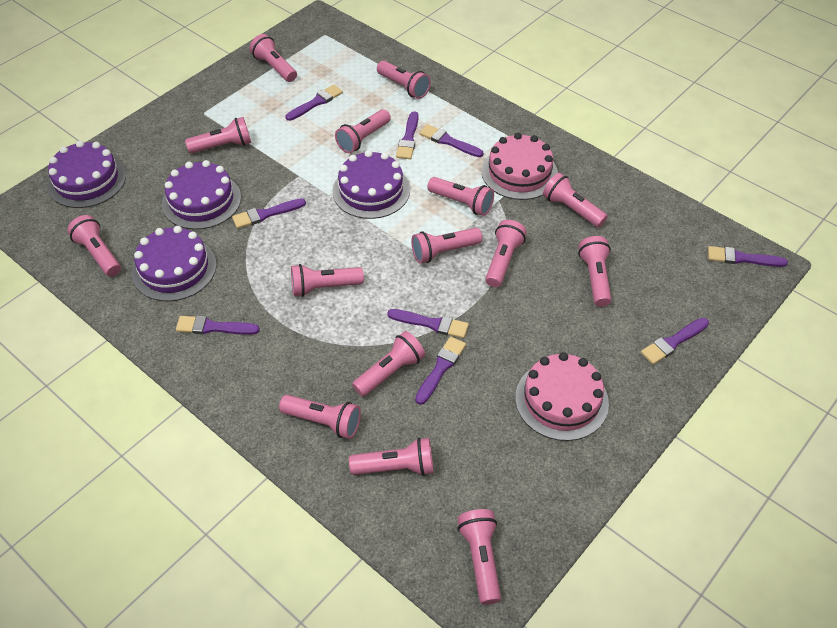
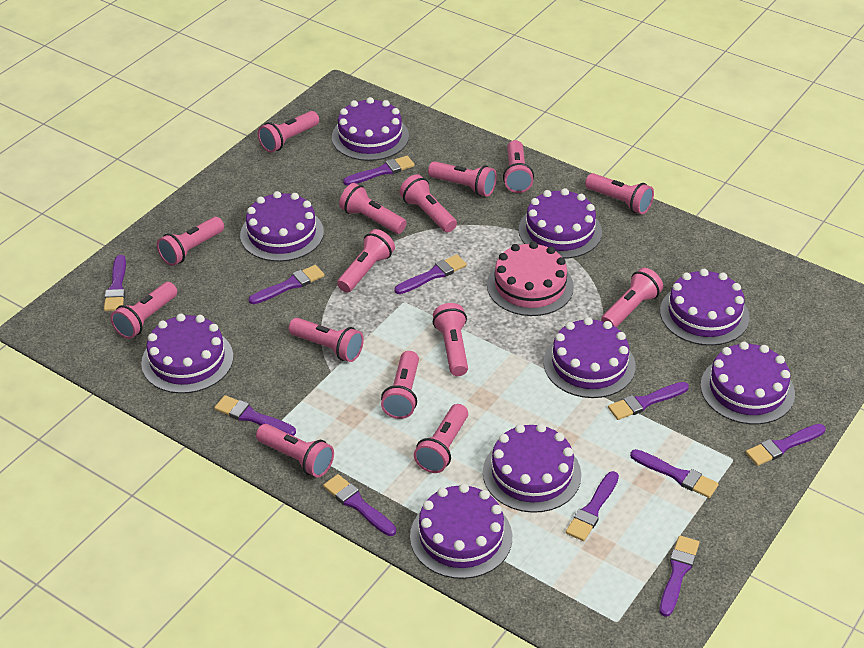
pink cake: [481,133,558,200] [515,352,609,441] = 2 -> [487,241,574,316] = 1
purple brush: [176,316,260,335] [232,198,306,229] [285,85,343,121] [387,309,469,338] [396,112,419,159] [415,337,466,405] [419,124,483,157] [641,318,709,364] [708,246,788,267] = 9 -> [104,255,126,311] [214,395,296,436] [248,265,324,304] [323,474,396,536] [343,156,415,185] [395,255,467,294] [566,471,619,541] [608,382,689,420] [630,449,719,498] [660,535,699,617] [746,424,826,466] = 11
purple cake: [47,141,126,208] [132,226,216,301] [162,160,241,230] [332,150,410,219] = 4 -> [141,314,233,394] [240,191,324,262] [332,97,409,161] [410,483,512,579] [483,424,581,513] [518,188,602,259] [544,317,636,398] [660,269,750,346] [700,342,795,424] = 9

